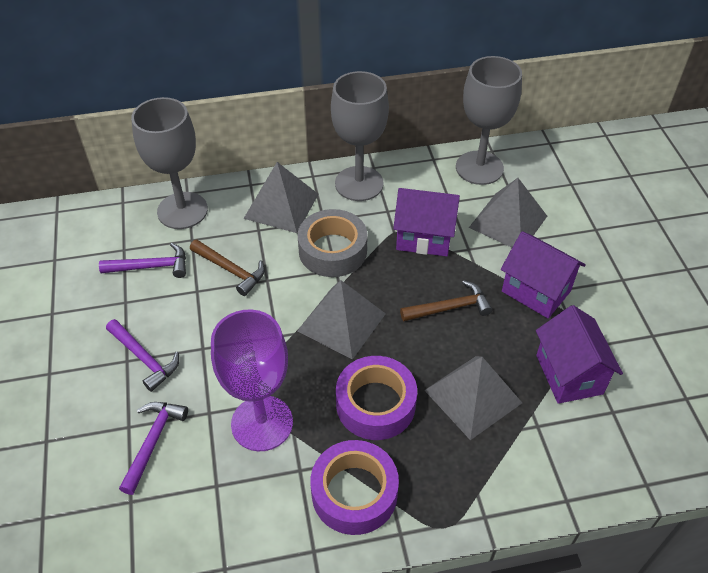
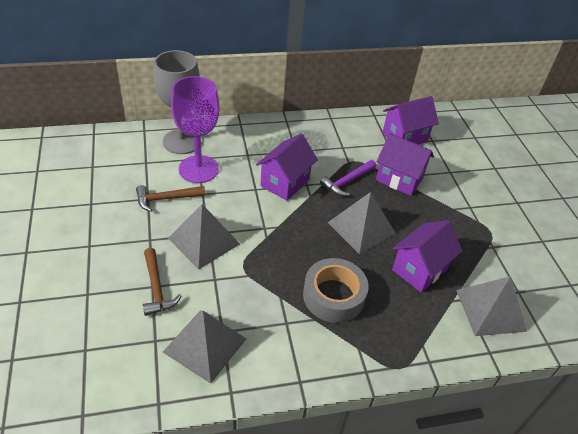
grey goblet: [131,97,208,229] [331,71,389,201] [456,56,522,185] = 3 -> [154,50,201,154] = 1
purple hammer: [99,243,186,278] [106,319,179,392] [119,402,188,495] = 3 -> [320,160,376,196] = 1
purple house: [393,188,460,256] [501,231,586,318] [536,305,623,404] = 3 -> [256,134,318,201] [376,133,434,196] [382,96,439,145] [392,220,462,293] = 4
purple tape: [311,440,399,535] [336,356,417,440] = 2 -> none = 0

